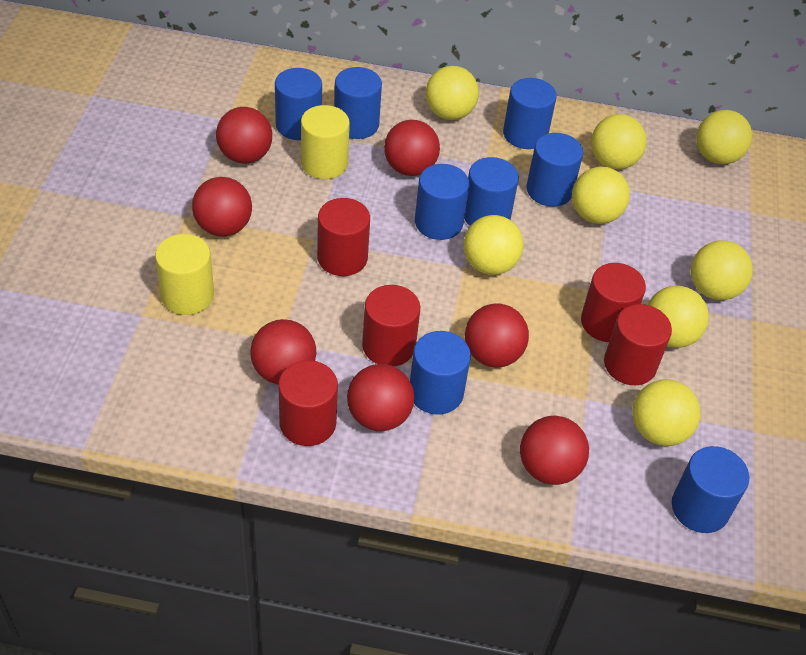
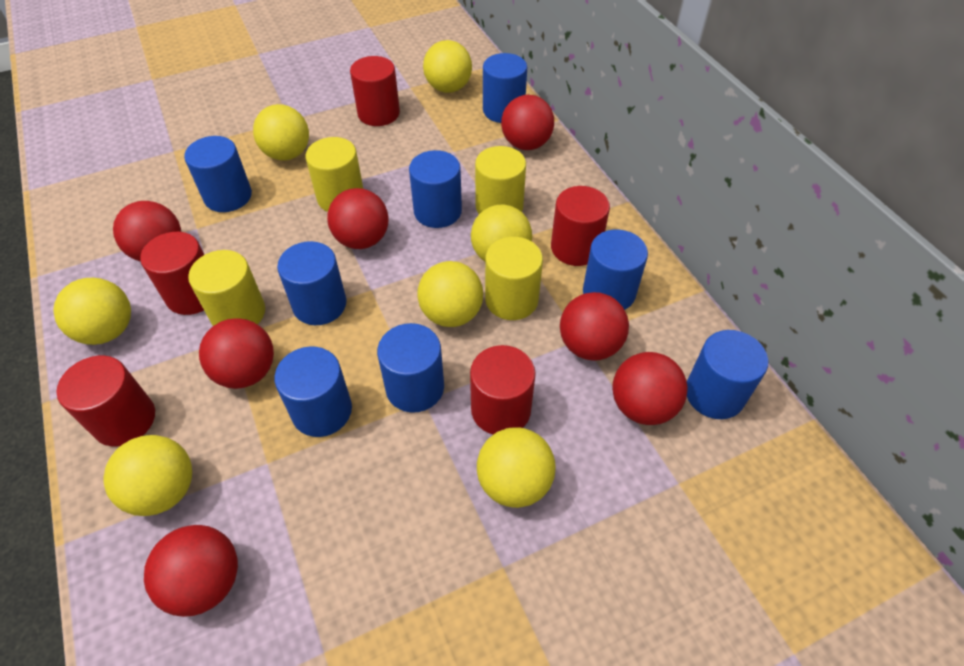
yellow ball: [426,66,479,120] [463,215,523,275] [572,167,630,224] [591,114,646,169] [632,379,701,446] [648,286,709,348] [691,240,753,300] [696,110,752,164] = 8 -> [53,278,131,345] [103,435,192,516] [253,104,309,161] [417,261,483,327] [423,40,472,93] [471,205,532,261] [477,427,555,508] = 7
yellow cylinder: [155,234,214,315] [301,105,350,179] = 2 -> [188,250,265,326] [306,137,363,212] [475,146,526,214] [485,237,543,320] = 4

